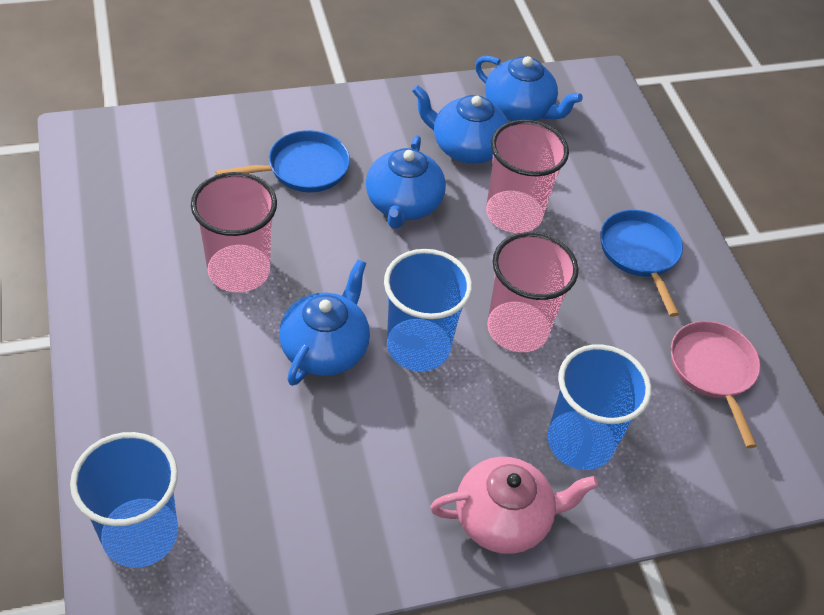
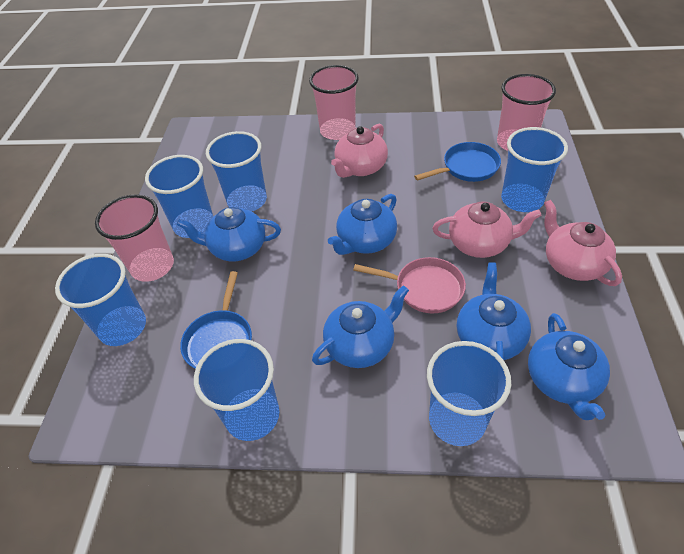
blue cup: [70,432,178,568] [384,249,472,371] [548,344,651,470] = 3 -> [55,254,146,346] [145,155,213,238] [194,339,279,441] [206,131,267,211] [427,341,511,446] [501,127,568,212] = 6
blue teapot: [279,260,370,386] [366,135,446,229] [412,85,508,164] [475,56,583,121] = 4 -> [176,207,281,262] [312,285,409,368] [328,194,397,255] [457,262,531,360] [528,313,610,420] = 5
pink teapot: [430,457,598,554] = 1 -> [331,124,388,178] [433,201,541,258] [544,200,622,286] = 3

